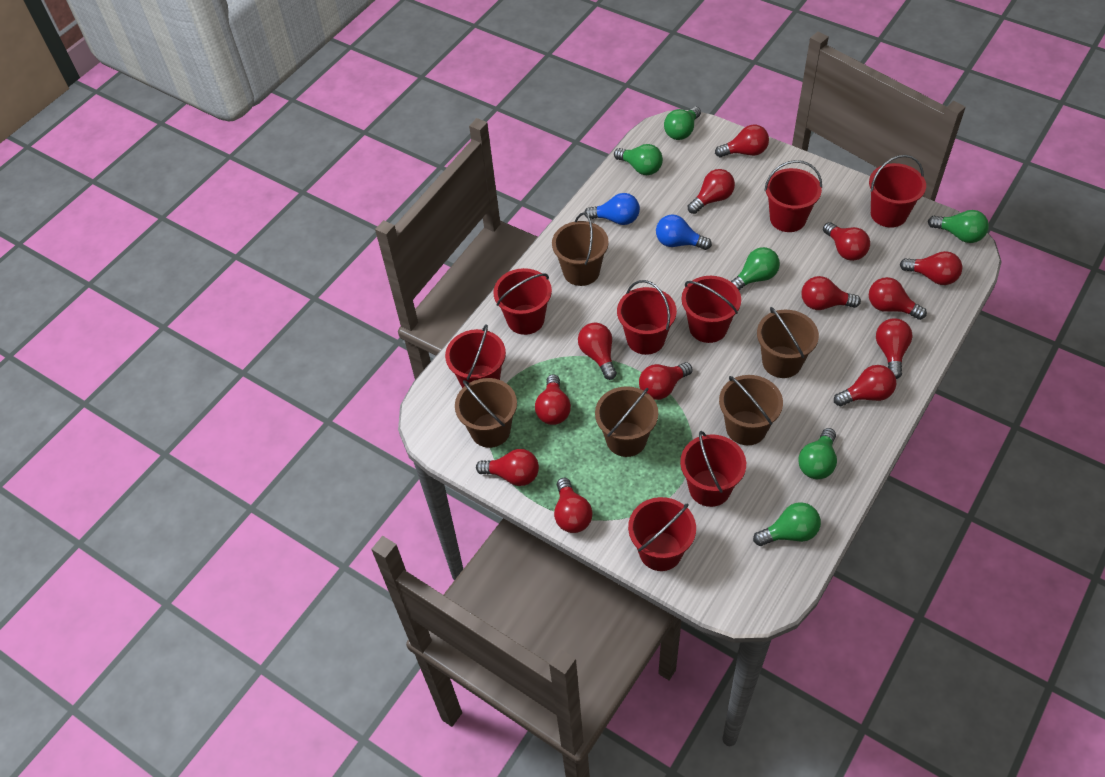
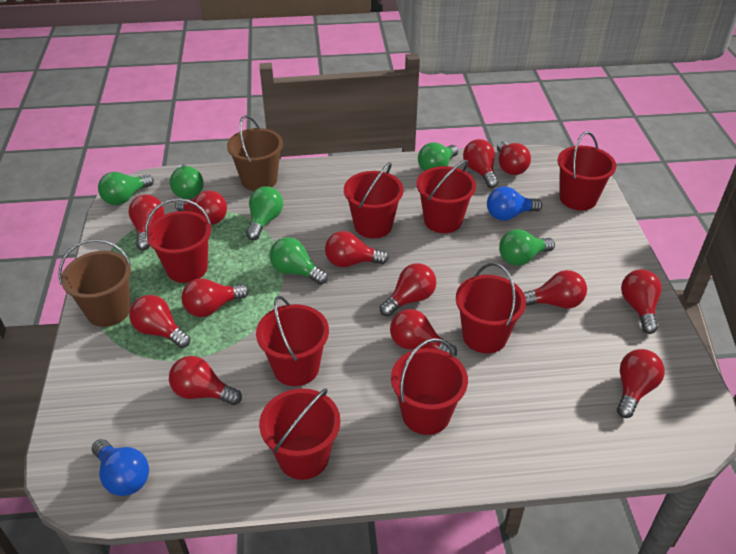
brown bucket: [455,378,517,448] [552,212,609,286] [595,386,658,457] [719,375,783,445] [757,307,819,378] = 5 -> [59,239,131,327] [227,115,283,191] = 2

